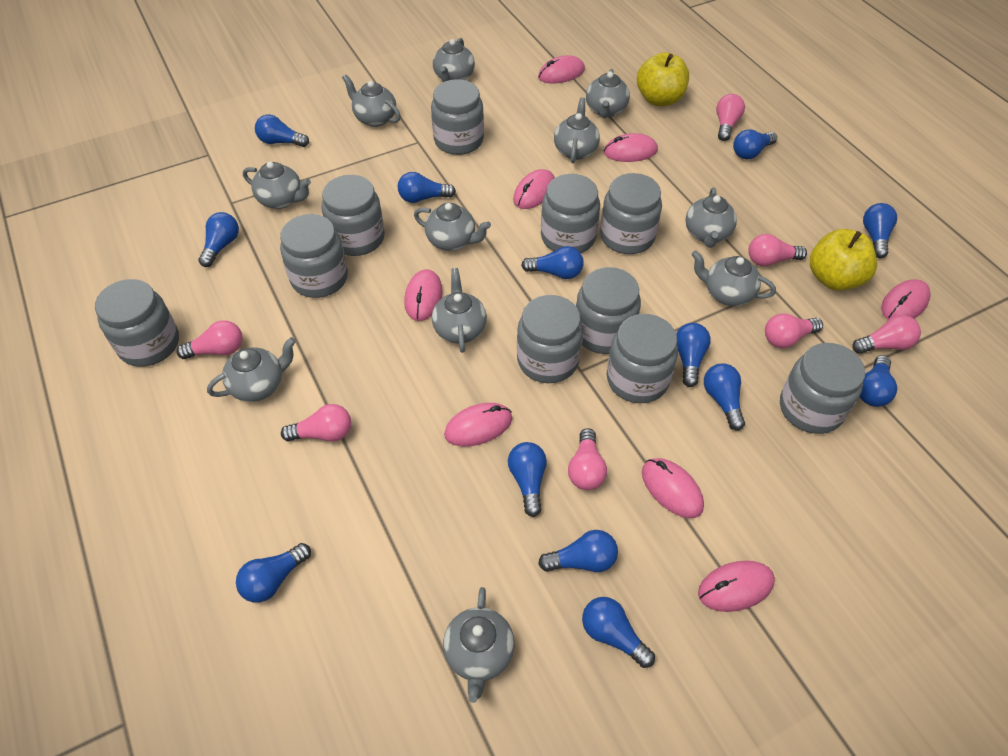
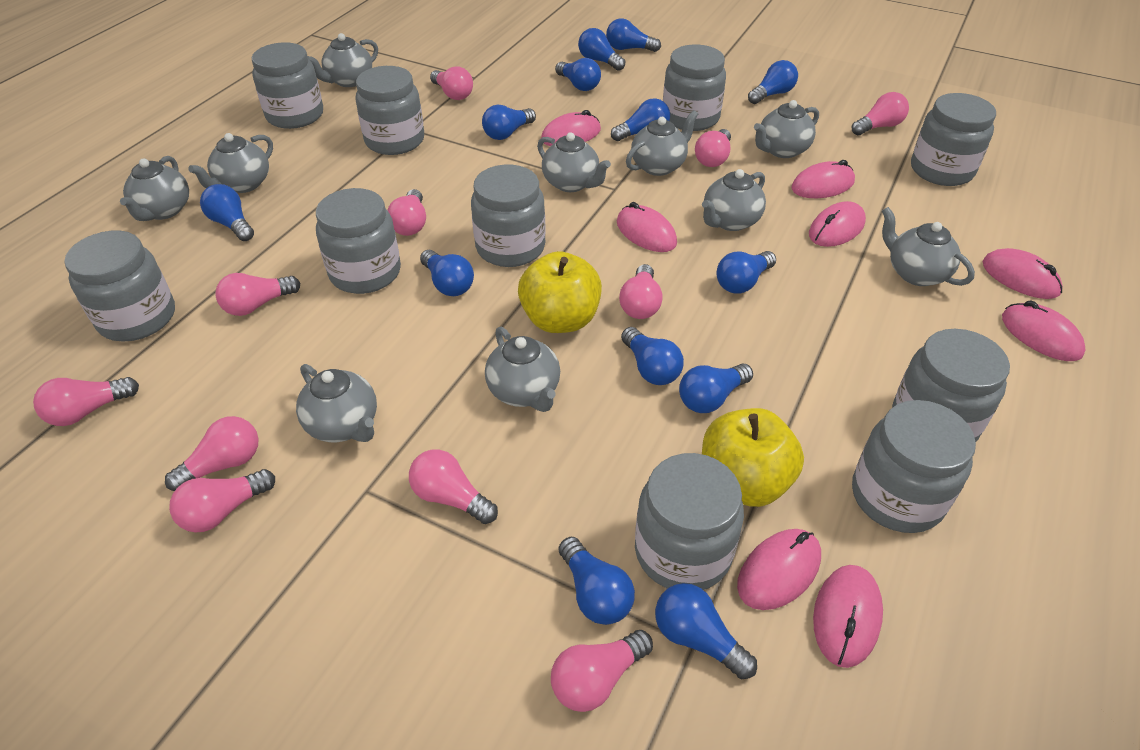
grey teapot: [207,337,296,402] [243,162,311,209] [342,75,401,127] [414,203,491,251] [432,268,487,353] [433,38,475,82] [443,587,515,703] [554,98,600,163] [586,69,630,118] [686,188,737,248] [691,250,776,306] = 11 -> [120,156,189,221] [188,133,273,193] [296,364,377,442] [308,33,378,87] [485,327,560,412] [537,132,611,192] [626,110,698,176] [702,169,766,231] [754,100,819,158] [882,207,975,286] = 10
pink light bulb: [176,320,243,359] [281,404,351,442] [568,428,607,490] [716,94,745,141] [748,234,807,266] [765,313,823,348] [852,315,921,354] = 7 -> [33,377,139,426] [165,416,259,491] [169,469,275,532] [215,273,300,316] [388,189,426,236] [409,449,498,524] [430,66,473,100] [551,630,653,712] [619,264,663,319] [695,129,731,167] [852,92,909,136] = 11

